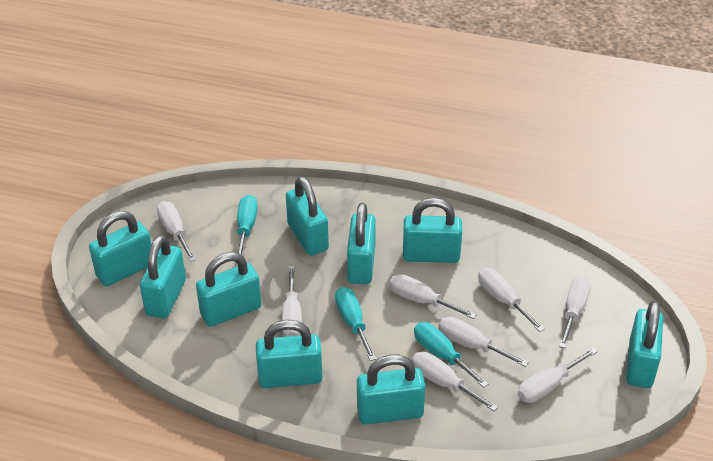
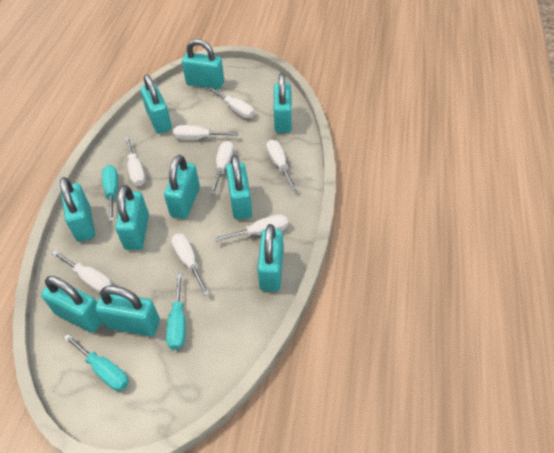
turquoise padlock: [89,211,152,286] [140,235,186,318] [196,252,261,327] [256,320,323,388] [286,176,329,256] [347,203,376,284] [357,355,425,425] [403,198,462,263] [626,301,663,388] = 9 -> [41,276,102,333] [60,177,95,242] [95,286,160,336] [115,185,149,250] [140,75,172,134] [164,155,200,219] [182,39,224,89] [226,155,252,219] [258,224,283,292] [274,73,292,133] = 10

